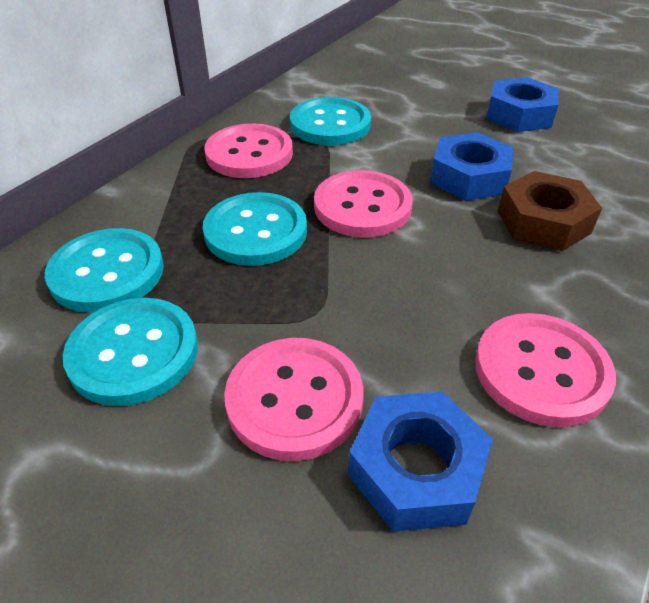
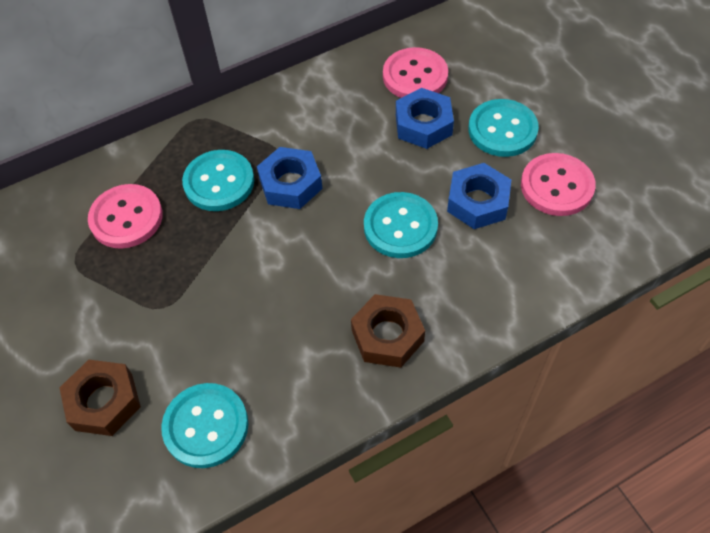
brown nut: [498,171,602,251] = 1 -> [59,360,141,436] [351,294,425,368] = 2
pink button: [204,123,293,178] [224,338,363,461] [314,170,413,238] [475,313,616,427] = 4 -> [88,184,163,249] [383,47,448,98] [521,153,596,216] = 3

